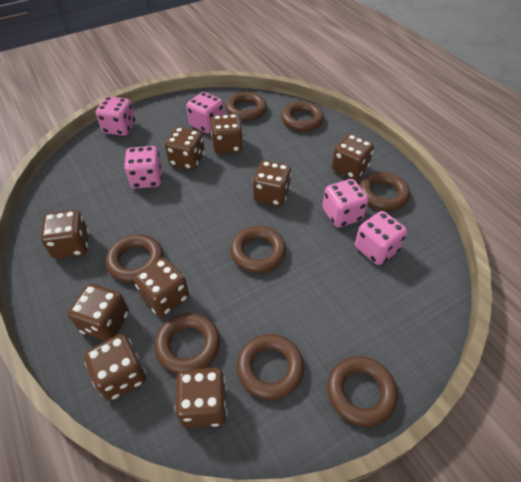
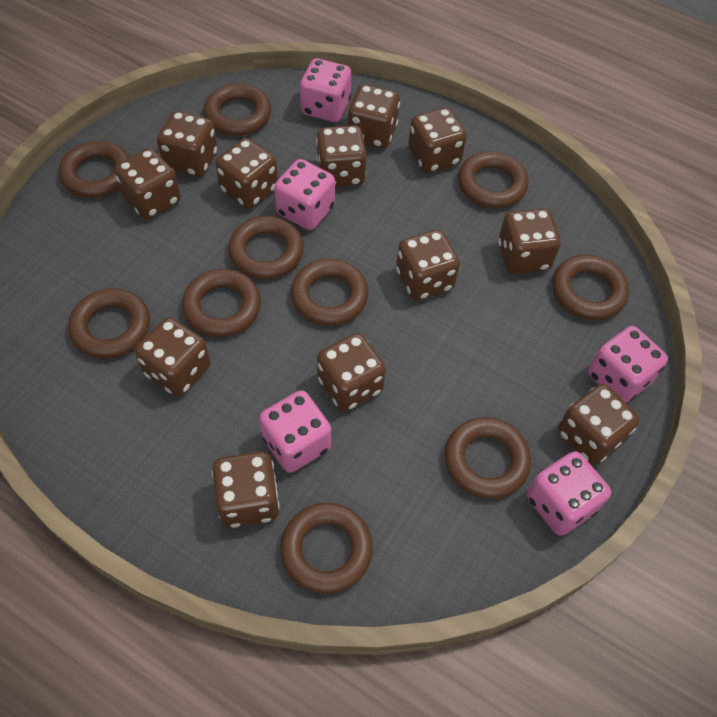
brown dice: [40,210,89,259] [68,283,129,341] [84,334,146,401] [134,258,189,317] [165,127,205,170] [175,368,227,428] [211,114,243,154] [253,160,292,206] [332,134,374,180] = 9 -> [114,148,181,219] [135,317,210,397] [157,111,217,177] [212,451,280,528] [215,138,278,209] [316,125,367,187] [317,333,386,412] [347,84,400,149] [396,230,460,301] [408,108,467,173] [498,208,561,274] [558,384,640,465] = 12
brown ring: [106,234,163,283] [155,313,220,374] [225,92,267,121] [230,226,286,273] [237,334,304,400] [281,101,324,132] [327,356,398,427] [359,172,410,211] = 8 -> [59,141,129,198] [68,288,150,359] [182,269,261,337] [204,83,271,136] [228,216,304,279] [280,502,373,594] [291,259,368,326] [445,417,531,499] [458,151,528,209] [552,255,629,321] = 10

